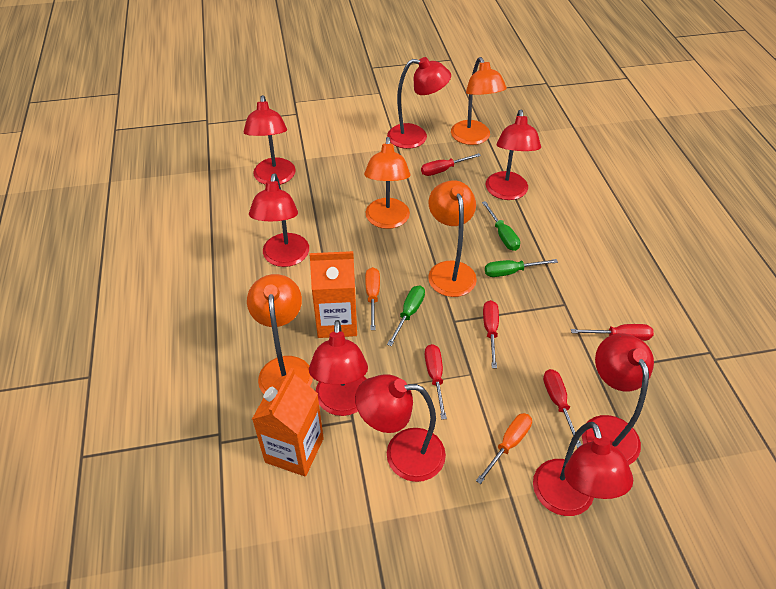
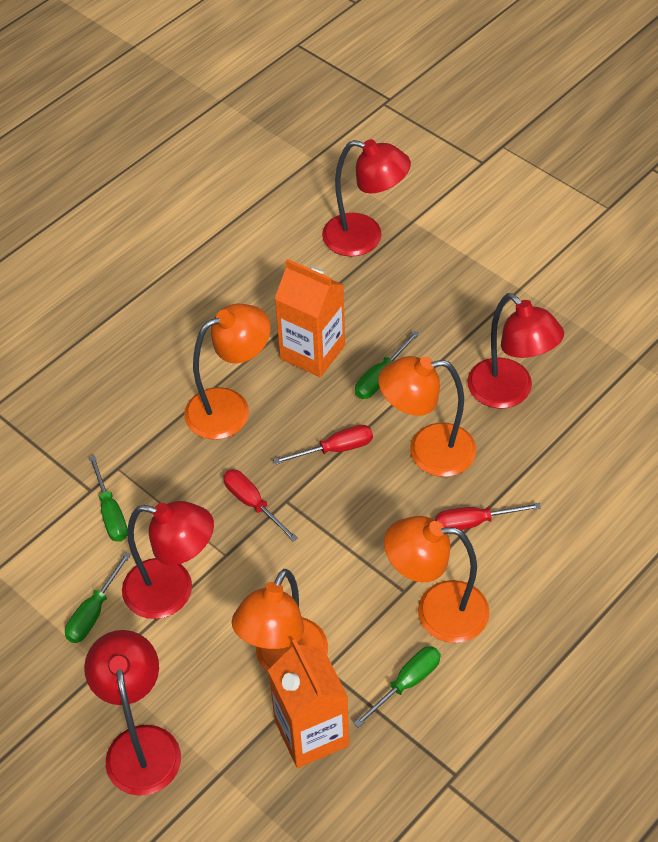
green screwdriver: [387,286,425,346] [482,201,520,251] [485,259,558,277] = 3 -> [65,552,131,643] [89,456,128,542] [353,646,441,728] [355,331,420,399] = 4
orange screwdriver: [365,267,380,330] [476,413,532,484] = 2 -> none = 0
red lamp: [244,95,296,185] [249,173,309,267] [309,320,368,416] [355,375,446,482] [387,57,451,149] [485,110,541,200] [533,422,633,516] [582,334,654,465] = 8 -> [84,630,181,796] [122,501,214,619] [322,139,411,257] [467,293,564,409] = 4
red screwdriver: [421,153,481,176] [425,344,447,420] [483,300,499,368] [543,369,582,448] [571,324,654,341] = 5 -> [223,470,298,542] [273,425,373,465] [435,503,541,530] = 3

